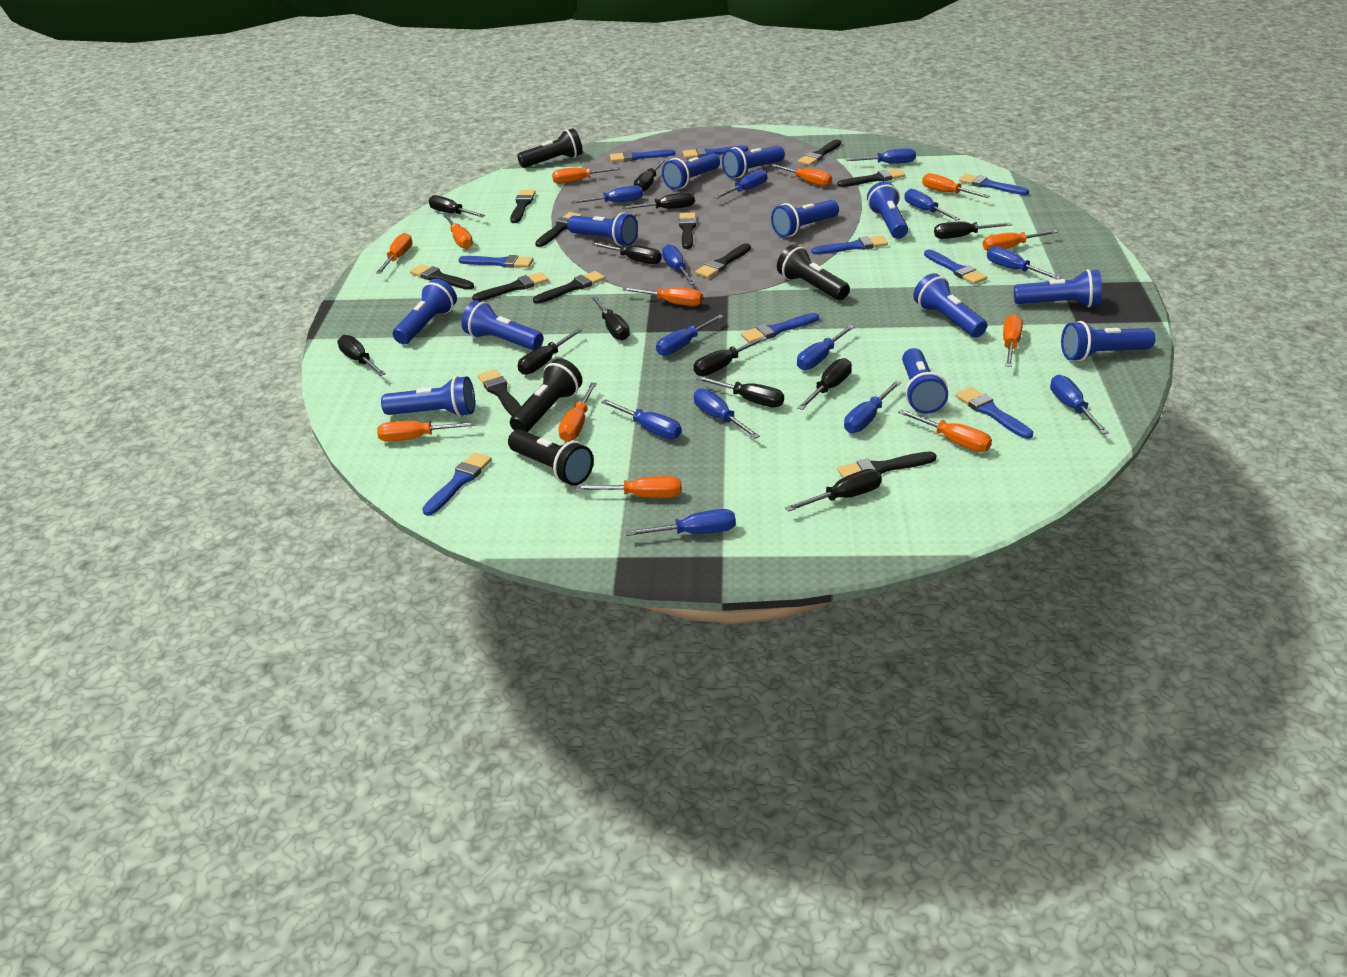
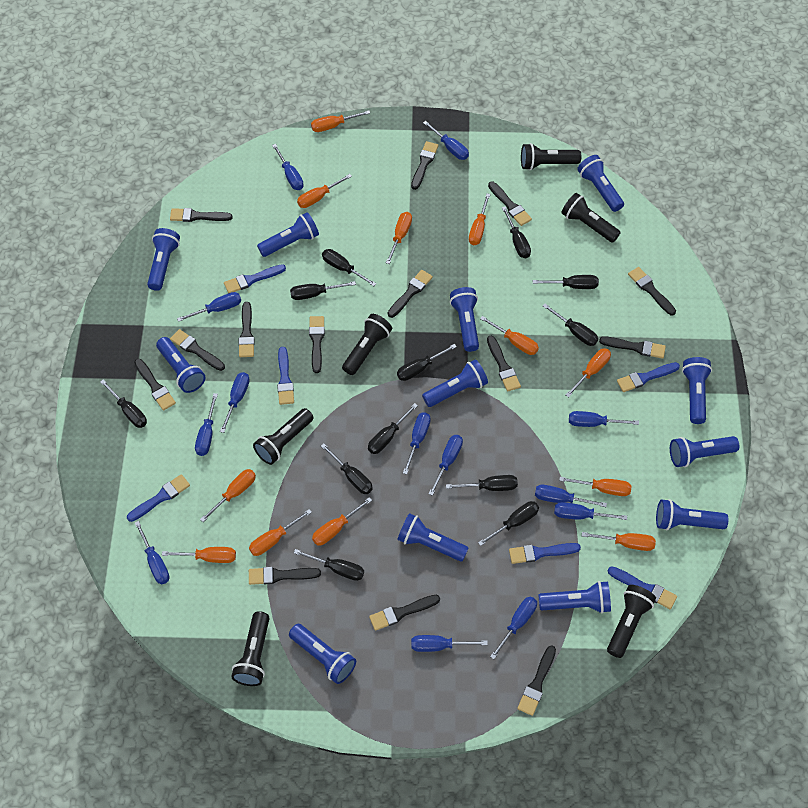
black brush: [410,264,474,290] [472,272,548,301] [478,369,521,416] [510,190,536,223] [533,271,605,304] [535,212,582,247] [679,212,696,249] [695,243,751,278] [798,139,841,166] [837,169,905,187] [837,451,937,478] = 11 -> [134,359,176,411] [170,208,233,222] [170,329,225,371] [239,302,254,357] [249,567,321,585] [309,316,325,373] [369,595,440,631] [388,270,433,318] [411,141,438,190] [487,336,521,391] [488,182,532,226] [517,645,556,716] [599,336,666,359] [628,267,676,316] = 14
black flashlight: [508,429,594,486] [510,358,582,432] [517,128,583,168] [777,244,850,300] = 4 -> [231,611,270,686] [253,408,314,465] [342,314,392,375] [521,143,581,170] [561,193,621,243] [607,585,656,658] = 6
blue brush: [422,452,492,516] [459,255,533,268] [610,150,675,162] [683,146,748,159] [741,313,819,343] [812,235,888,255] [924,249,987,284] [956,387,1033,439] [959,174,1029,195] = 9 -> [127,474,190,522] [224,264,286,293] [277,347,294,405] [509,543,581,564] [608,566,677,609] [617,362,680,392] = 6

